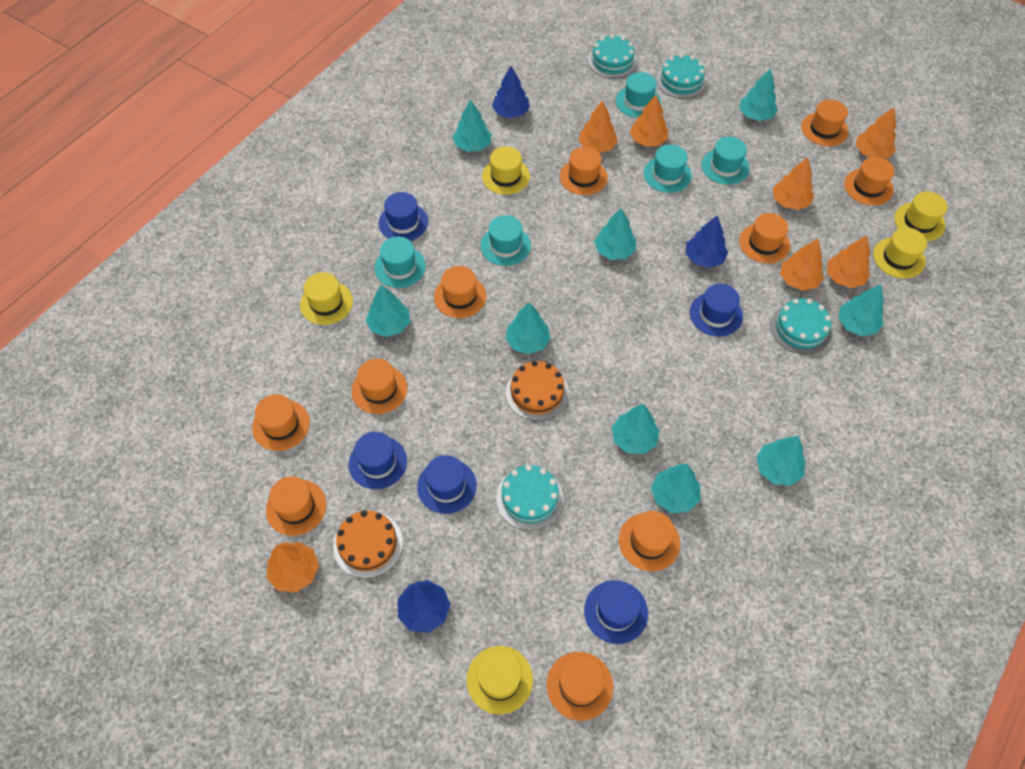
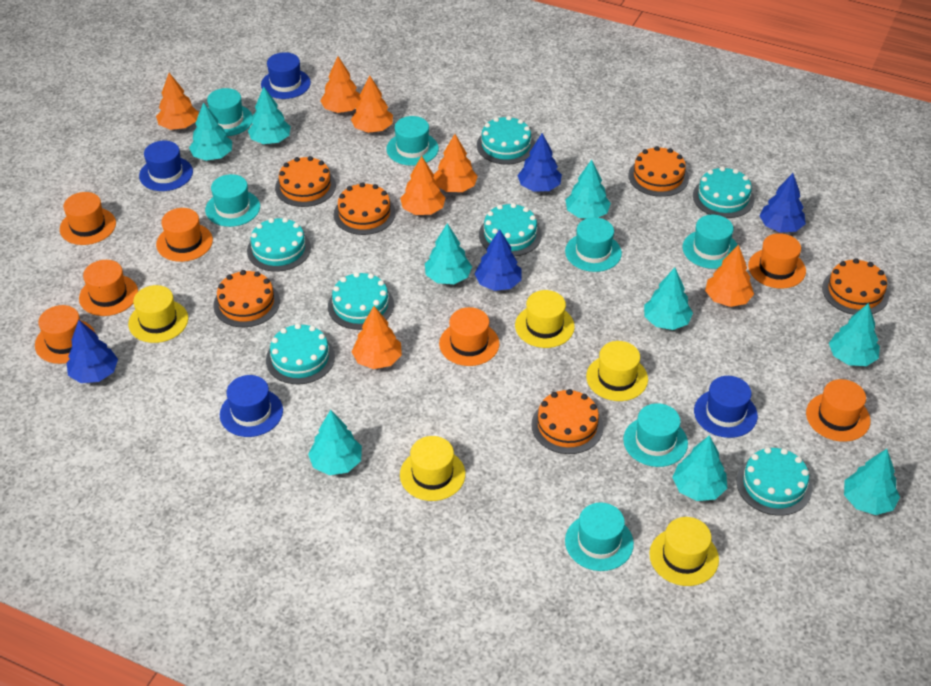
blue hat: [349,432,407,489] [379,192,428,241] [417,455,477,514] [584,580,648,644] [690,284,743,337] = 5 -> [139,141,193,191] [220,375,283,437] [261,52,311,99] [694,376,758,438] = 4
blue tree: [398,580,451,633] [492,66,530,118] [686,216,728,268] = 3 -> [67,320,118,383] [474,229,522,291] [517,133,562,192] [759,173,806,233] = 4
orange cake: [333,510,403,578] [506,361,569,421] = 2 -> [213,270,280,327] [275,156,336,207] [334,182,396,235] [531,389,604,454] [628,146,689,197] [822,258,889,315] = 6
orange hat: [252,394,310,451] [266,477,326,536] [351,359,407,414] [434,266,486,318] [547,652,613,721] [560,147,608,195] [619,511,680,571] [739,213,790,264] [801,99,848,146] [844,157,894,206] = 10 -> [35,305,95,364] [60,192,116,245] [79,260,138,316] [156,208,213,262] [439,307,499,366] [748,233,806,288] [806,379,870,442] = 7
turquoise cake: [496,465,564,530] [588,34,637,79] [656,54,707,99] [770,298,832,355] = 4 -> [247,218,311,272] [266,324,335,384] [328,272,394,330] [477,116,535,164] [479,203,542,257] [693,167,755,218] [736,447,812,516] = 7
turquoise hat: [374,237,426,288] [480,215,531,266] [616,72,661,118] [643,144,692,193] [702,137,750,185] = 5 -> [205,174,260,227] [207,88,253,136] [386,116,439,166] [565,217,622,272] [565,503,634,571] [623,403,688,467] [682,215,737,269] = 7

